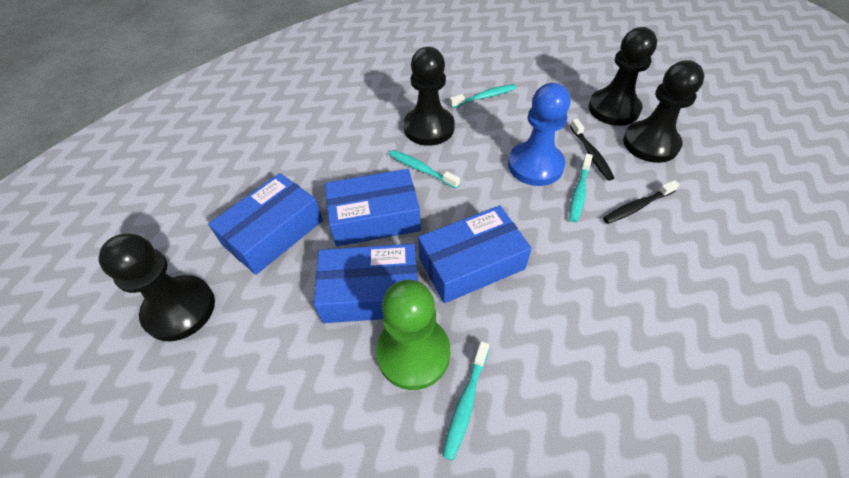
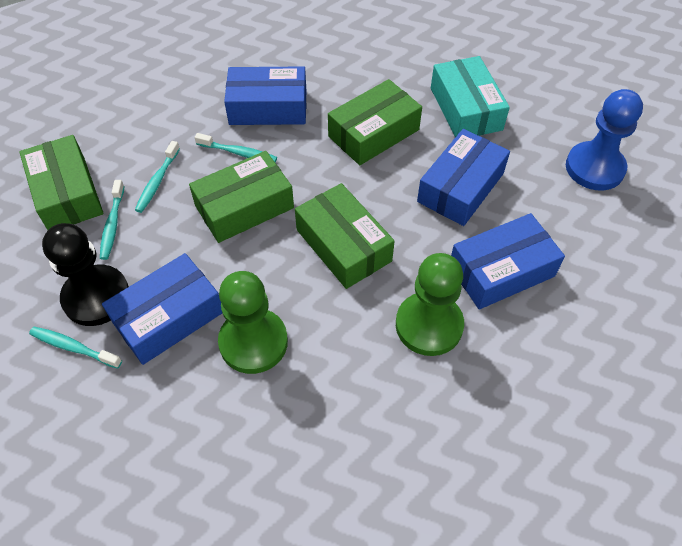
black pawn: [99,234,215,341] [403,47,455,146] [588,27,657,126] [623,61,704,163] = 4 -> [42,223,129,326] = 1
black toothbrush: [570,119,614,181] [603,180,680,224] = 2 -> none = 0
green box: none = 0 -> [19,135,104,230] [189,151,294,243] [295,183,395,289] [328,79,422,165] = 4
green pawn: [376,280,450,390] = 1 -> [218,271,288,374] [396,253,464,356] = 2
turquoise box: none = 0 -> [431,56,510,137] = 1

